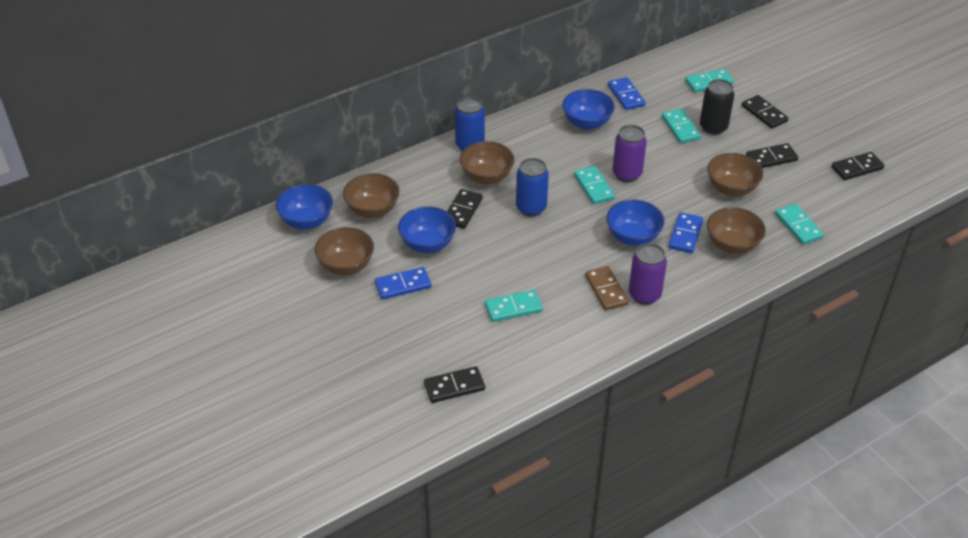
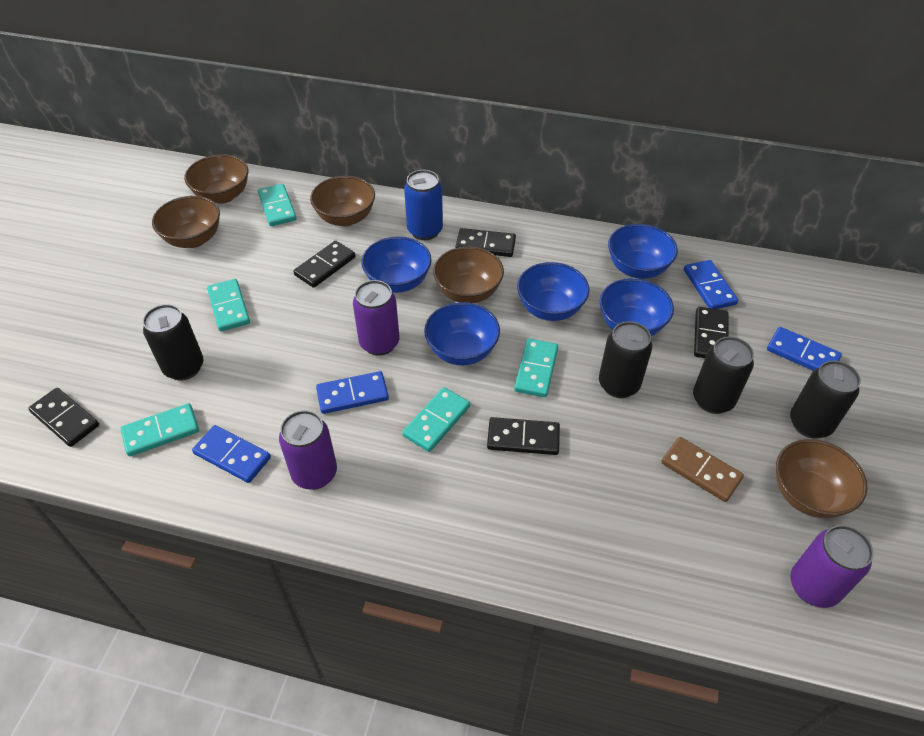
black can: [700,79,735,135] = 1 -> [143,304,203,381] [599,321,652,398] [693,337,754,414] [790,361,861,439] = 4
blue bowl: [276,184,333,230] [398,207,456,253] [562,89,615,130] [606,200,664,246] = 4 -> [361,236,431,293] [424,302,500,365] [517,262,590,321] [600,278,674,336] [608,224,678,279] = 5
blue can: [455,97,485,151] [516,158,549,217] = 2 -> [404,170,443,240] = 1
blue domino: [375,267,431,300] [608,77,645,110] [668,212,703,253] = 3 -> [192,425,271,483] [316,371,389,414] [684,260,738,309] [767,327,842,371] = 4
purple can: [613,125,647,182] [629,243,667,305] = 2 -> [279,410,337,490] [353,280,399,356] [790,525,874,608] = 3

